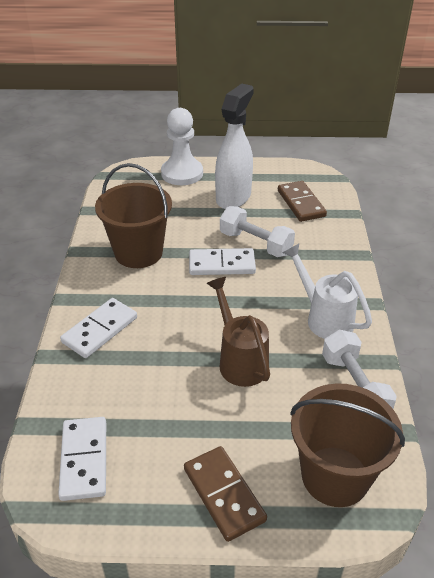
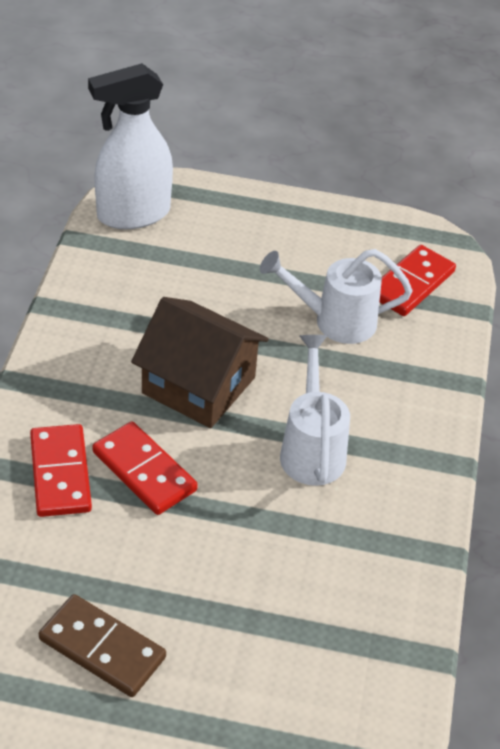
brown bucket: [95,163,172,268] [290,383,405,507] = 2 -> none = 0
brown domino: [184,446,267,542] [278,181,327,222] = 2 -> [39,594,166,697] = 1
brown house: none = 0 -> [131,297,269,428] = 1
brown watering can: [207,277,270,387] = 1 -> none = 0
red domino: none = 0 -> [30,424,92,517] [92,421,198,515] [379,245,456,316] = 3
white domino: [58,417,106,501] [60,298,137,358] [189,248,256,275] = 3 -> none = 0
white dumbbell: [220,206,295,257] [322,329,397,409] = 2 -> none = 0
white pawn: [161,108,203,185] = 1 -> none = 0
white watering can: [282,244,372,339] = 1 -> [260,249,413,344] [280,335,350,486] = 2

